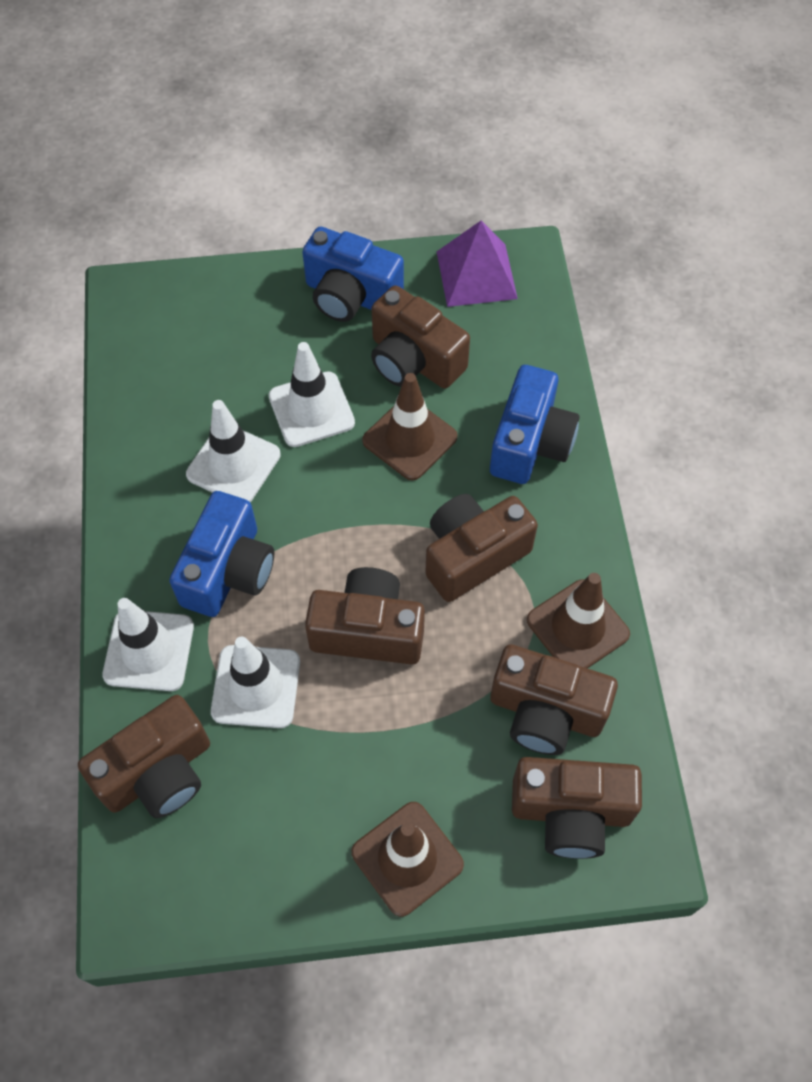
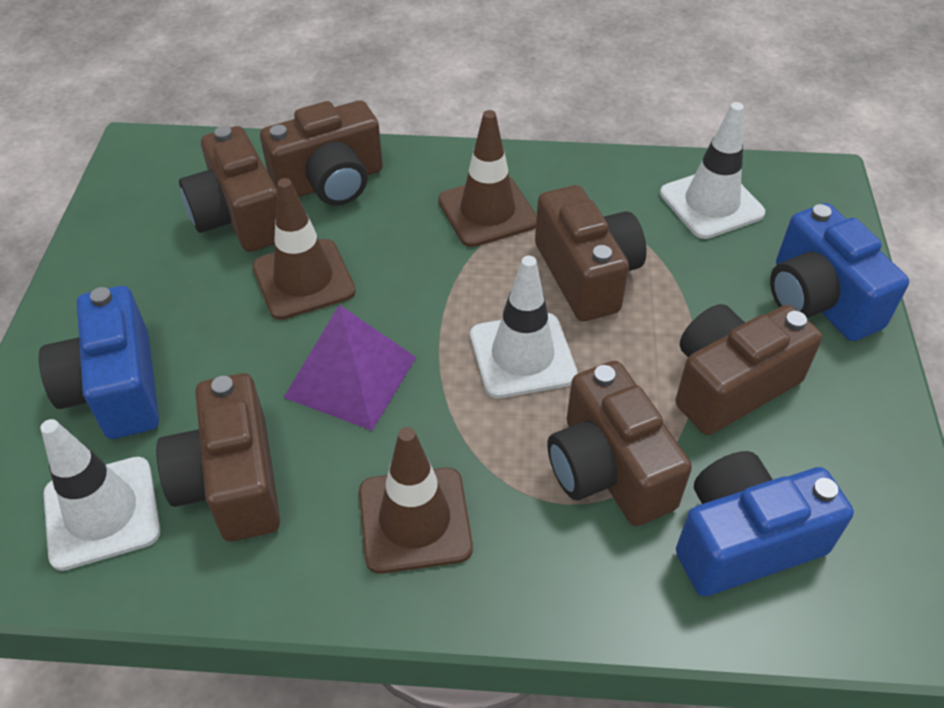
white traffic cone: [102,598,194,691] [186,400,281,502] [211,637,300,728] [269,342,355,447] = 4 -> [40,419,160,571] [470,256,578,398] [660,102,765,239] = 3

